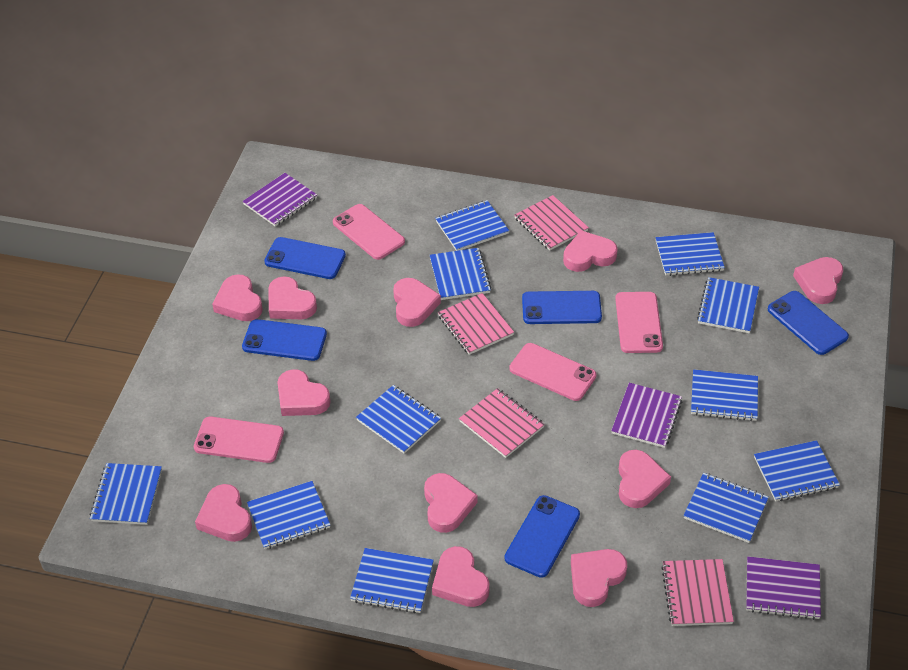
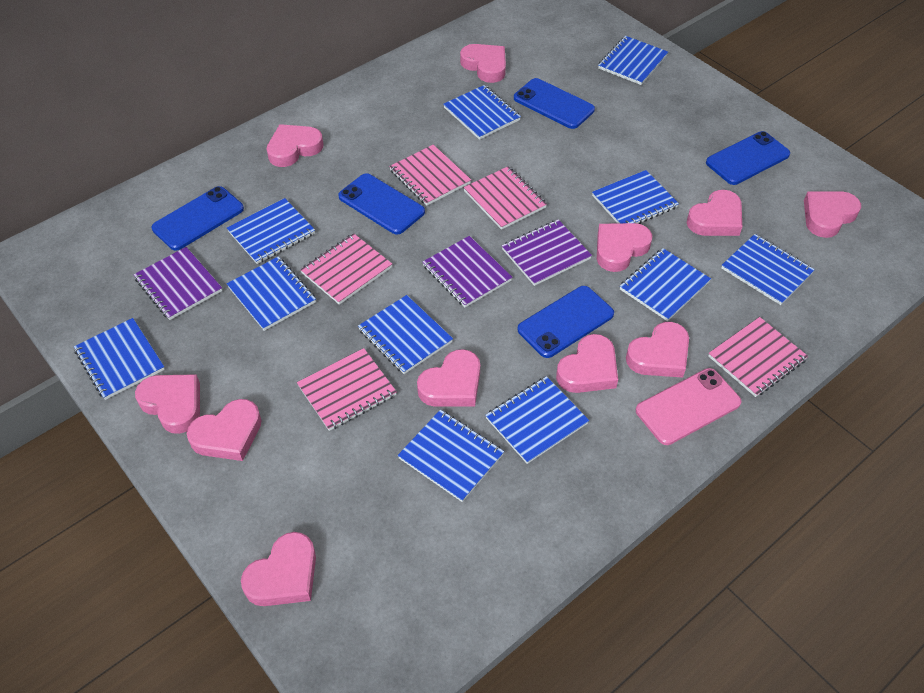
pink notebook: [438,293,514,355] [459,388,545,458] [515,195,589,251] [661,559,734,626] = 4 -> [297,348,397,431] [300,233,392,305] [389,145,471,206] [463,166,547,230] [708,317,808,397] = 5
pink phone: [194,417,284,463] [333,204,405,260] [509,343,597,401] [615,292,663,353] = 4 -> [636,368,742,445] = 1

